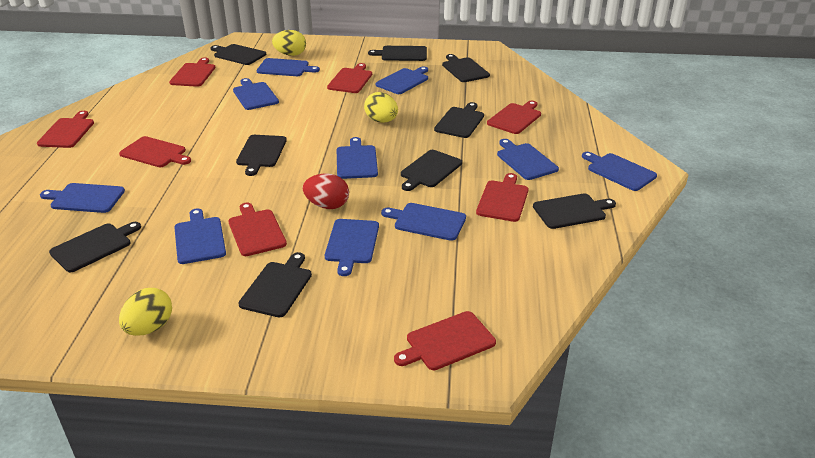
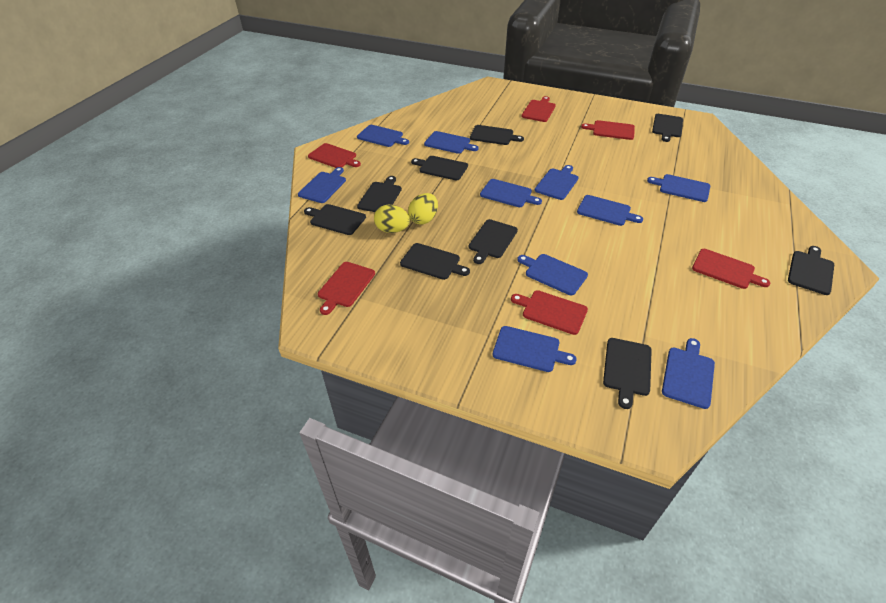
red cutting board: [37,111,94,148] [119,136,191,167] [169,57,215,87] [228,203,287,256] [327,63,372,93] [394,311,496,370] [476,173,529,222] [487,101,541,134] = 8 -> [308,143,361,168] [318,262,375,315] [511,290,588,335] [521,96,556,122] [581,120,635,140] [692,249,770,289] = 6
red egg: [303,174,349,209] = 1 -> none = 0
yellow egg: [119,288,172,336] [272,30,306,56] [364,92,398,123] = 3 -> [374,205,410,233] [408,193,438,225] = 2

